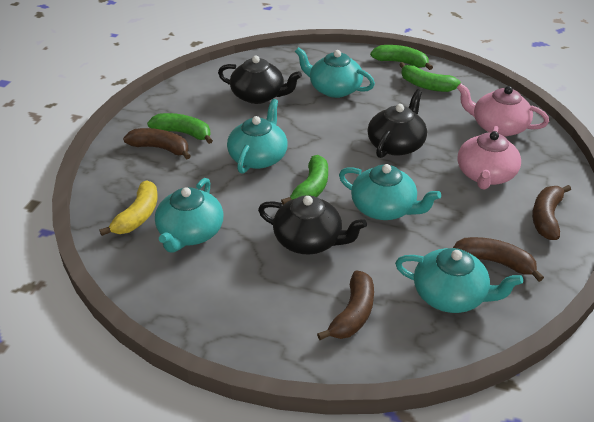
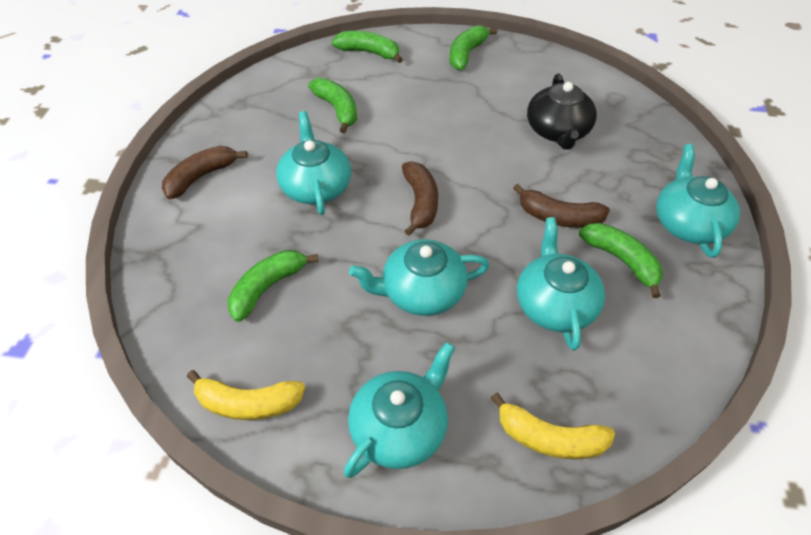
black teapot: [218,56,302,104] [258,195,367,254] [368,89,427,158] = 3 -> [527,74,597,150] = 1
brown banana: [123,128,191,159] [317,270,374,340] [453,237,544,282] [532,185,571,240] = 4 -> [162,146,248,199] [402,161,438,236] [513,184,610,228] = 3
green banana: [147,113,213,144] [281,155,328,205] [370,45,433,70] [399,62,461,92] = 4 -> [227,250,318,322] [308,78,357,133] [332,31,403,63] [450,25,497,70] [579,223,663,298] = 5
pink teapot: [457,83,549,137] [457,126,521,190] = 2 -> none = 0
yellow banana: [99,181,158,236] = 1 -> [187,370,305,420] [491,393,615,459] = 2

